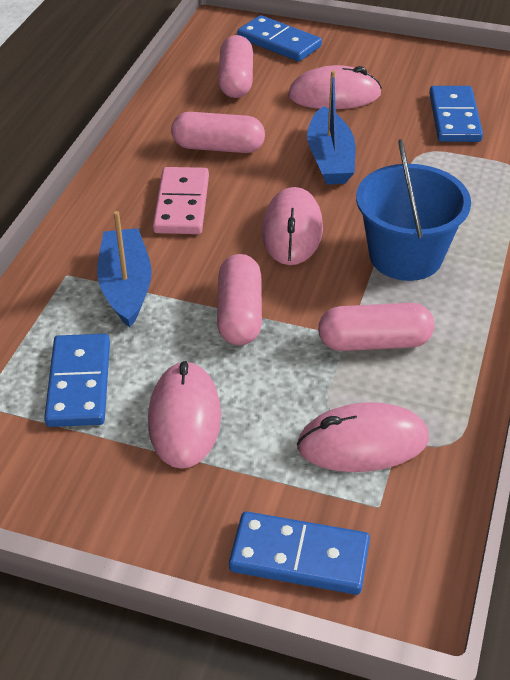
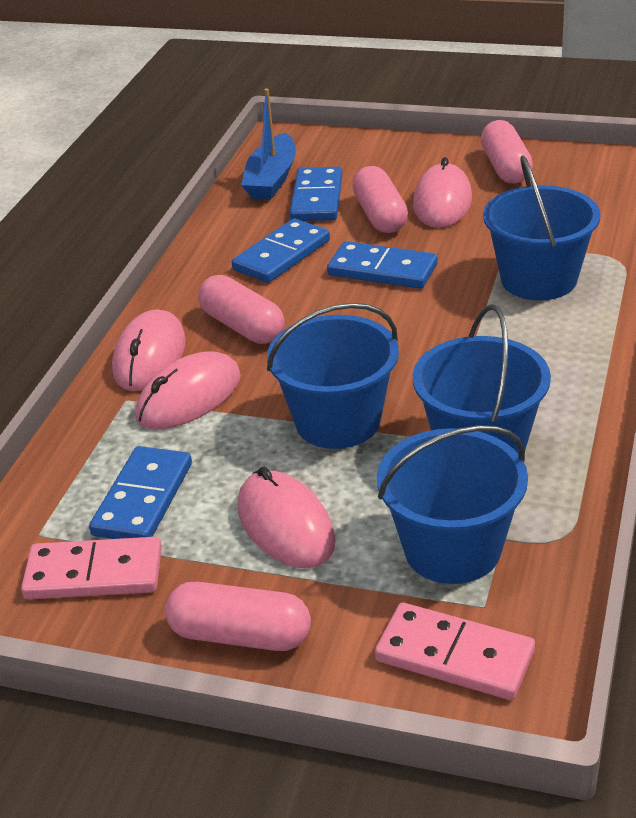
blue boat: [97,211,152,328] [307,70,355,185] = 2 -> [241,89,295,200] = 1
blue bucket: [356,139,471,281] = 1 -> [267,303,399,449] [377,425,528,584] [413,304,551,454] [483,156,601,300] = 4
pink domino: [153,167,209,234] = 1 -> [21,537,162,599] [375,603,535,700] = 2

